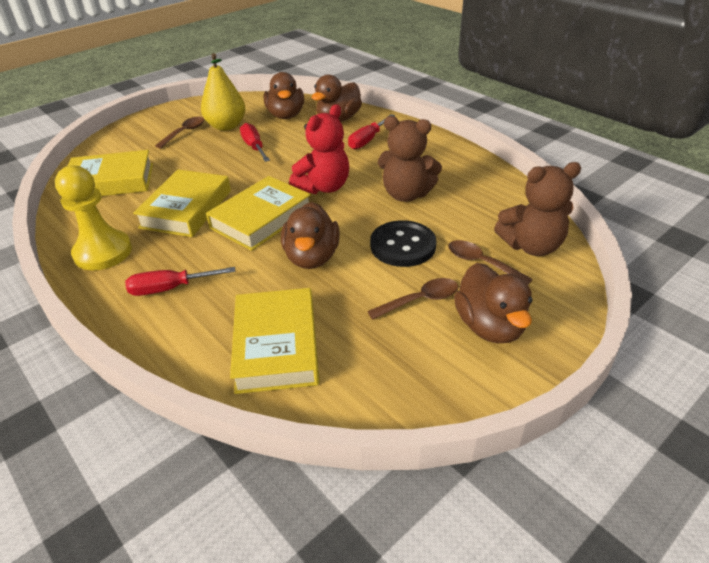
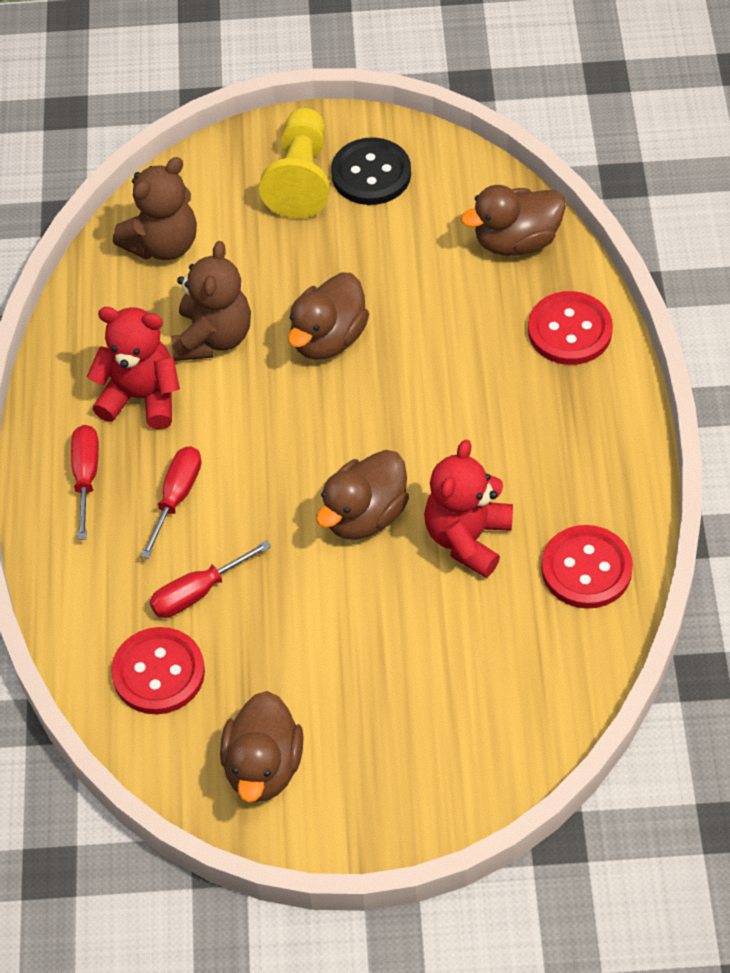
brown spoon: [155,117,204,148] [367,278,458,320] [448,240,533,285] = 3 -> none = 0
red button: none = 0 -> [111,627,205,714] [528,291,613,365] [541,525,633,609] = 3
red teddy bear: [289,104,349,194] = 1 -> [87,307,180,429] [424,440,513,578] = 2
yellow book: [68,150,153,196] [133,169,231,237] [206,176,311,251] [230,288,319,394] = 4 -> none = 0
yellow pear: [201,53,246,131] = 1 -> none = 0

